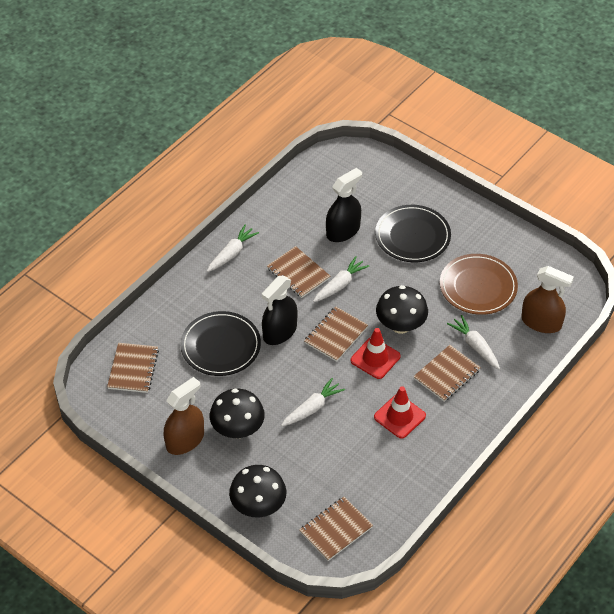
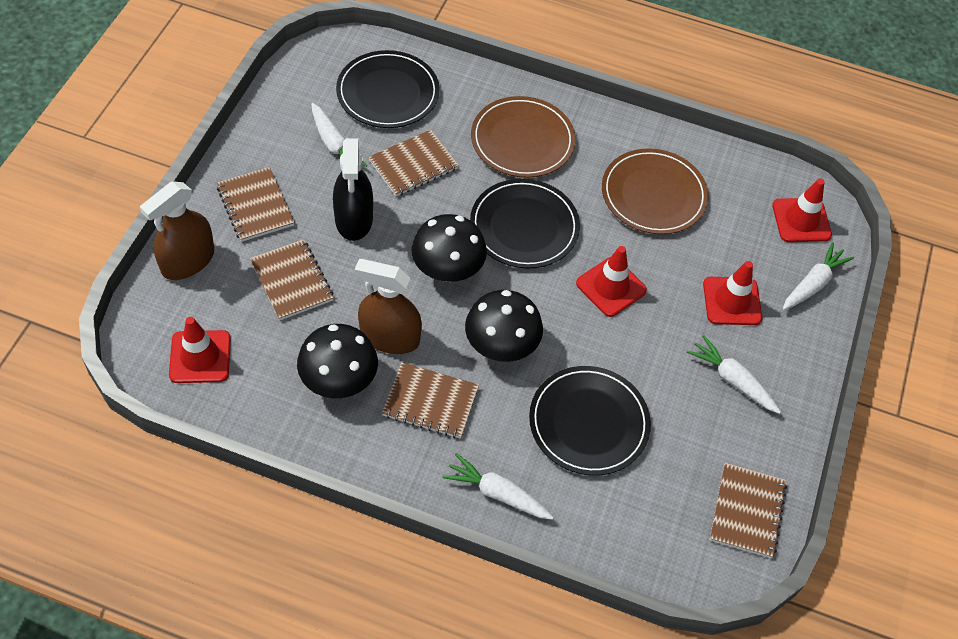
black plate: [180,311,261,376] [375,205,451,262] = 2 -> [336,50,439,128] [470,179,580,268] [529,366,651,476] = 3
black spray bottle: [262,276,298,345] [326,168,362,242] = 2 -> [333,138,373,241] = 1
brown plate: [440,254,518,315] = 1 -> [471,96,576,178] [602,148,709,234] = 2
red traffic cone: [351,328,401,379] [374,386,426,439] = 2 -> [169,317,231,383] [576,246,647,317] [703,261,762,325] [772,178,832,242] = 4

